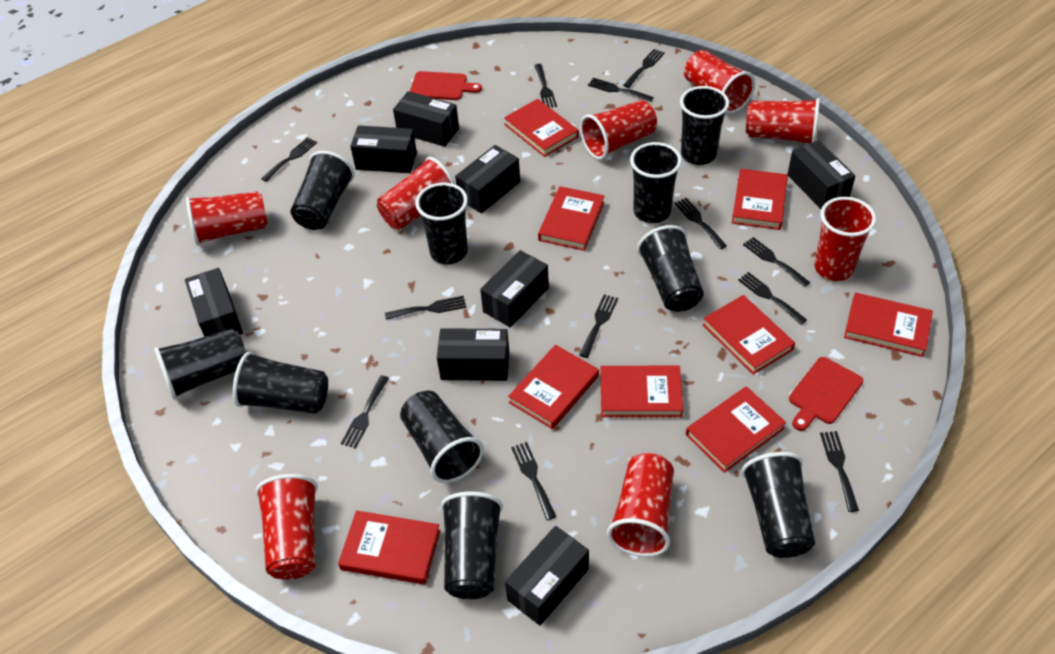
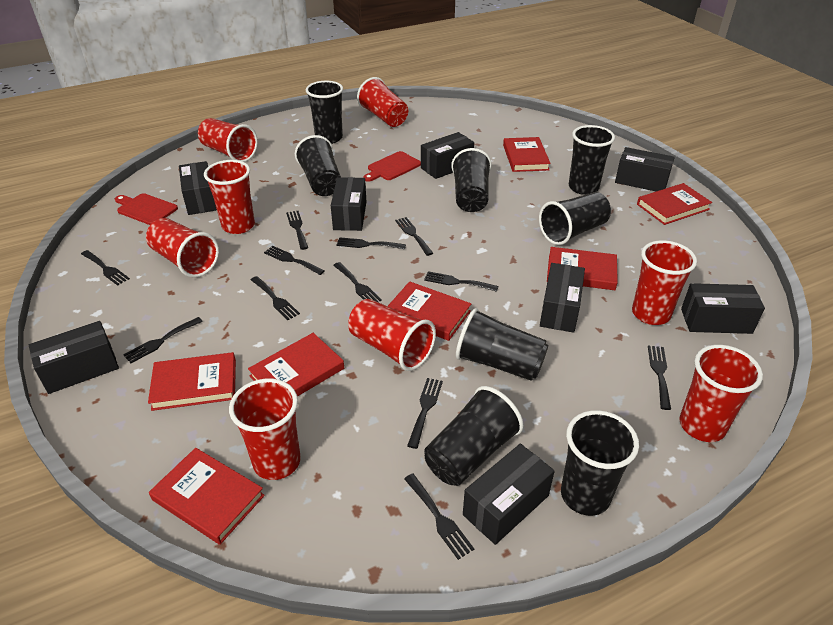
black cup: [154,328,247,400] [233,352,328,414] [291,151,354,230] [400,391,484,483] [415,183,468,264] [441,492,503,599] [630,142,682,223] [637,225,704,312] [680,86,729,165] [741,452,815,558] = 10 -> [295,135,341,196] [306,81,343,144] [424,386,524,486] [451,148,492,212] [456,308,548,381] [539,192,611,245] [561,410,639,516] [569,125,615,195] = 8
red book: [338,511,440,585] [504,99,579,157] [508,345,599,429] [538,186,604,251] [600,366,683,417] [686,386,786,473] [703,295,795,375] [732,169,788,230] [844,293,933,357] = 9 -> [148,352,236,411] [149,448,265,545] [248,333,344,397] [388,281,471,341] [503,137,551,172] [547,247,618,290] [637,183,712,225] = 7

